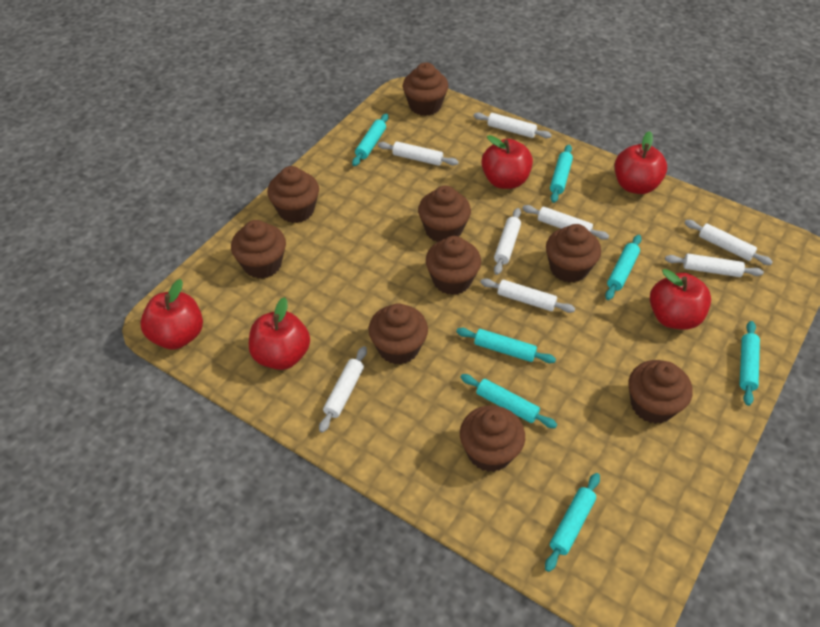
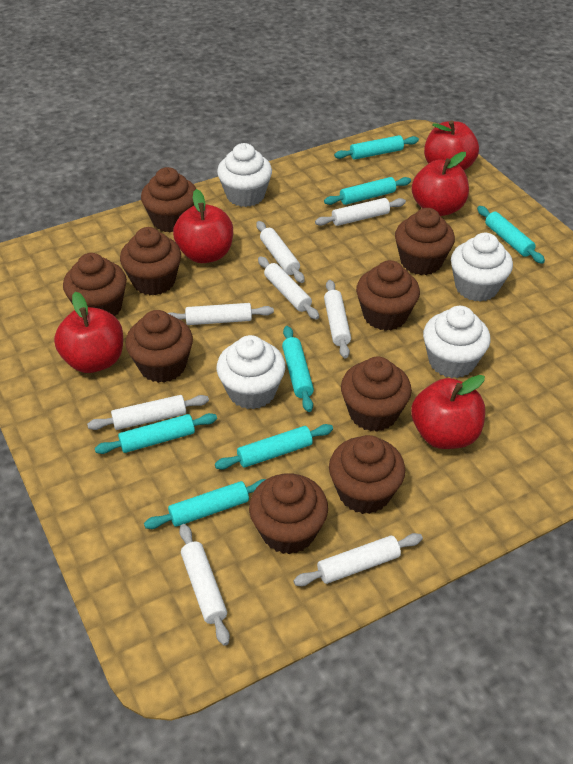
white cupcake: none = 0 -> [216,335,285,410] [217,143,272,207] [423,306,490,378] [451,233,513,302] = 4

